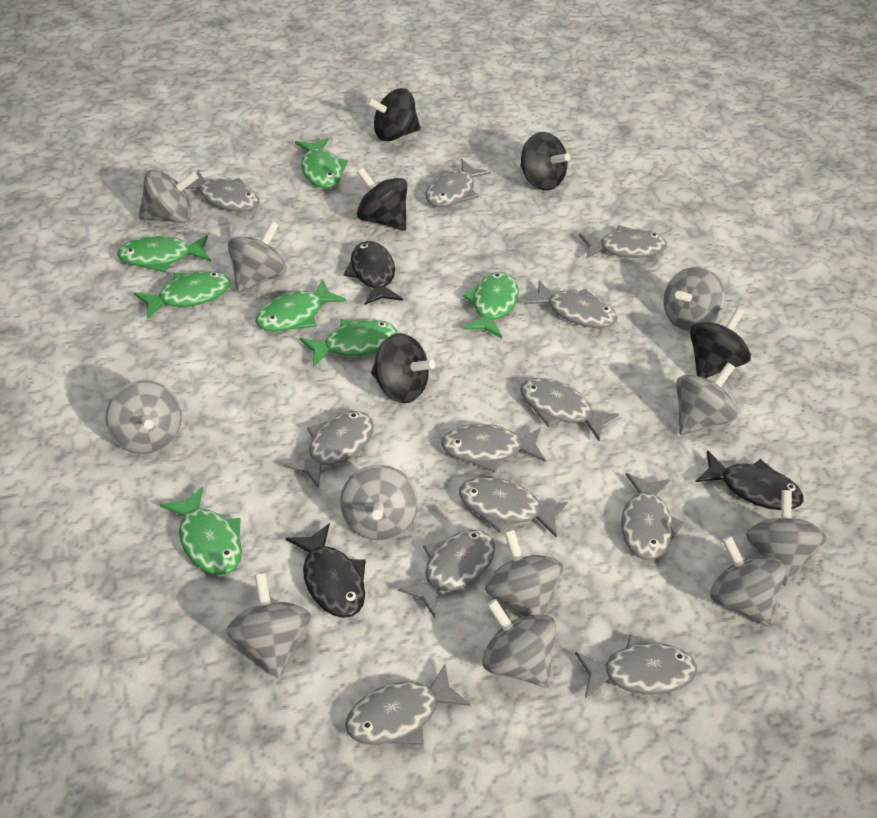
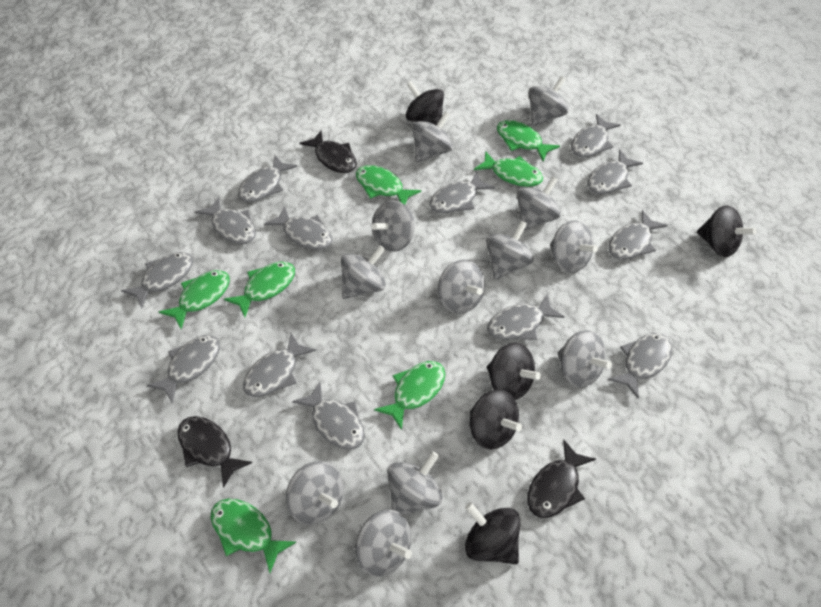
grey fish: [185,170,260,212] [284,411,374,489] [345,664,470,745] [397,530,495,618] [425,159,491,207] [441,424,546,472] [459,477,568,538] [520,378,619,441] [524,280,617,328] [575,635,697,698] [579,225,667,259] [621,473,684,560] = 12 -> [121,252,193,309] [147,335,220,404] [195,197,256,244] [238,155,297,202] [243,333,316,397] [265,206,332,250] [292,382,365,450] [430,172,495,213] [487,294,565,340] [571,114,621,158] [587,150,643,194] [608,210,668,260] [608,333,672,399] = 13
grey spinning top: [106,380,182,454] [138,170,198,223] [226,573,311,678] [228,221,287,293] [340,465,418,540] [482,599,556,688] [485,530,563,617] [664,267,725,332] [676,362,738,435] [710,536,786,627] [746,490,827,586] = 11 -> [286,461,344,525] [341,245,386,299] [355,510,412,577] [372,200,415,252] [387,451,443,515] [412,111,453,162] [438,260,485,314] [486,221,534,280] [517,176,561,231] [529,76,568,126] [550,220,598,273] [558,330,612,388] = 12

